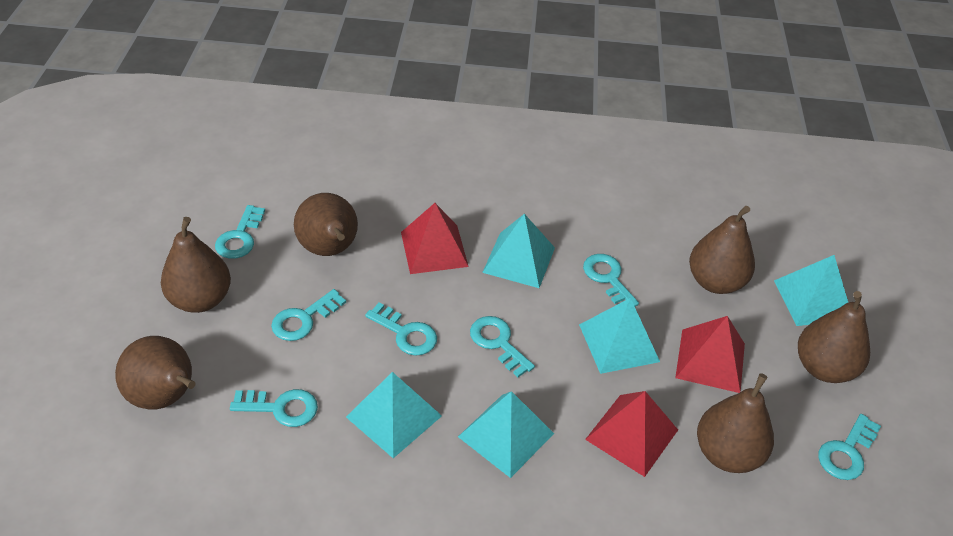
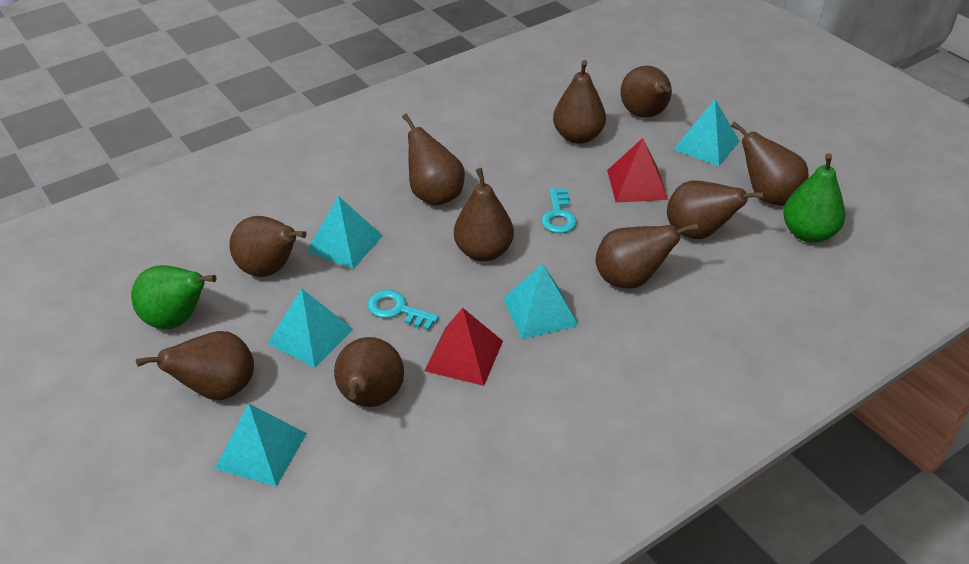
brown pear: [115,336,196,410] [161,217,231,313] [294,193,358,256] [689,206,755,294] [697,373,774,473] [798,291,870,383] = 6 -> [136,331,254,401] [230,216,307,277] [334,337,404,407] [402,114,465,206] [454,168,514,261] [553,60,606,144] [595,223,698,289] [621,66,672,118] [667,180,765,239] [731,121,809,206] = 10
green pear: none = 0 -> [131,265,217,329] [783,153,845,243] = 2
red pyramid: [401,203,469,274] [585,391,678,477] [675,316,745,393] = 3 -> [424,308,503,386] [607,138,668,203] = 2
turquoise key: [215,205,265,259] [230,389,318,427] [271,289,346,341] [365,303,437,356] [470,316,535,377] [583,254,639,307] [818,414,881,480] = 7 -> [368,290,439,330] [541,188,577,233] = 2

